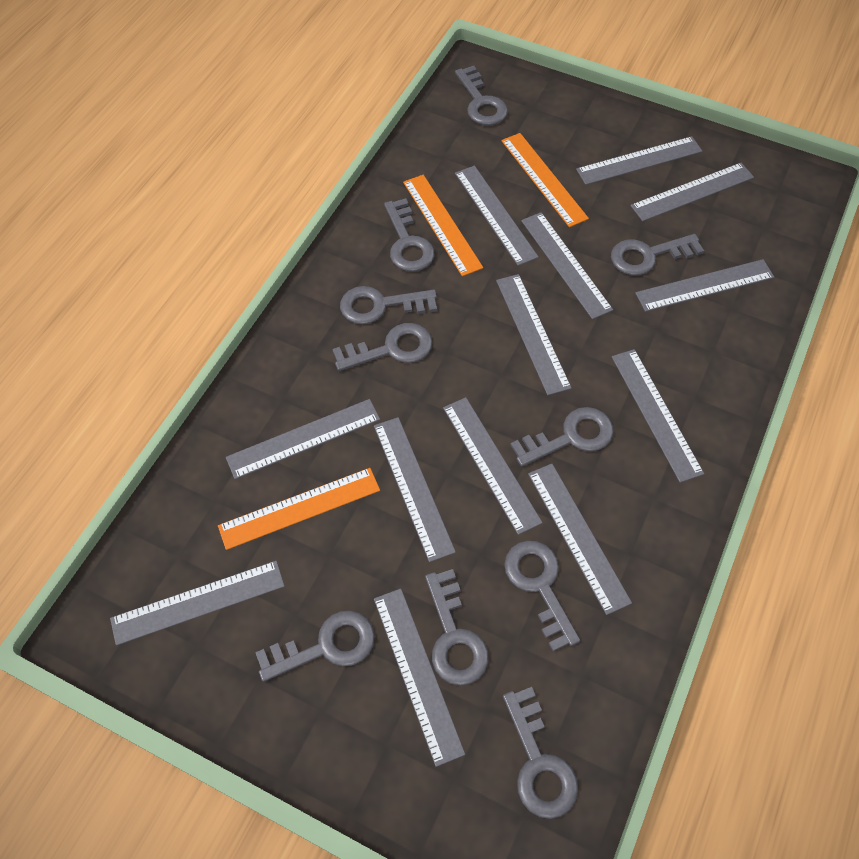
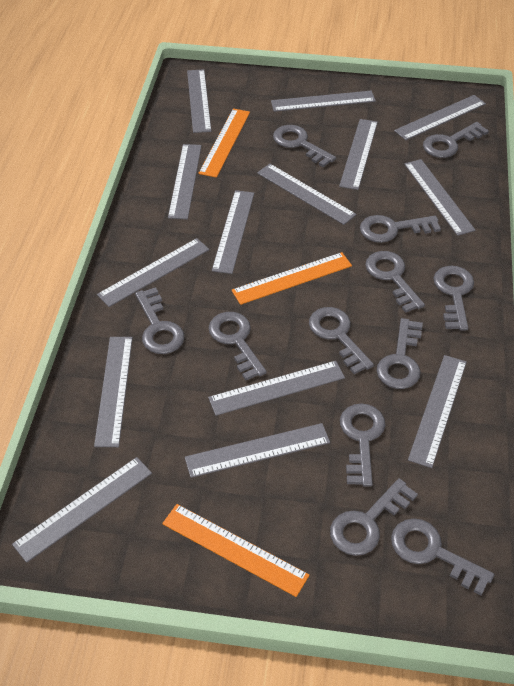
grey key: [255,611,375,682] [332,323,432,371] [340,286,437,324] [384,198,434,272] [425,569,488,686] [455,66,508,125] [503,687,578,819] [504,541,580,651] [510,407,613,467] [611,234,704,275] = 10 -> [135,287,184,354] [209,312,267,380] [273,125,336,167] [309,307,374,374] [330,478,418,556] [340,403,386,487] [360,215,441,243] [365,251,425,313] [377,318,423,389] [391,518,494,596] [423,122,489,158] [433,266,474,330] = 12
grey ruler: [110,561,285,646] [226,399,380,479] [374,417,456,562] [374,589,465,767] [443,397,543,535] [455,166,539,266] [496,274,572,395] [521,212,613,319] [528,464,632,615] [576,136,702,185] [612,349,704,483] [630,163,754,221] [635,259,774,312] = 13 -> [12,457,152,563] [94,337,133,447] [97,238,209,307] [168,144,202,219] [185,423,330,478] [187,69,211,133] [208,361,345,416] [212,190,254,274] [257,164,356,225] [271,91,376,112] [339,119,378,190] [394,95,486,140] [404,159,475,236] [408,355,467,468] = 14

